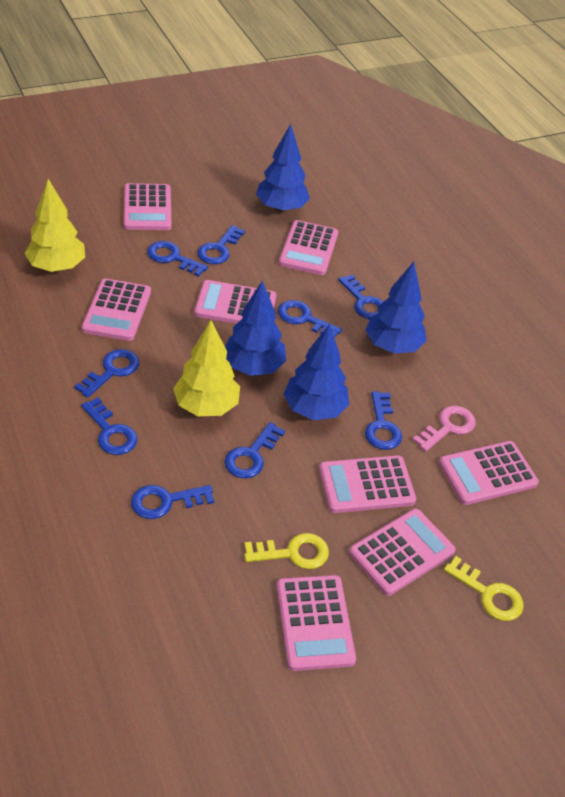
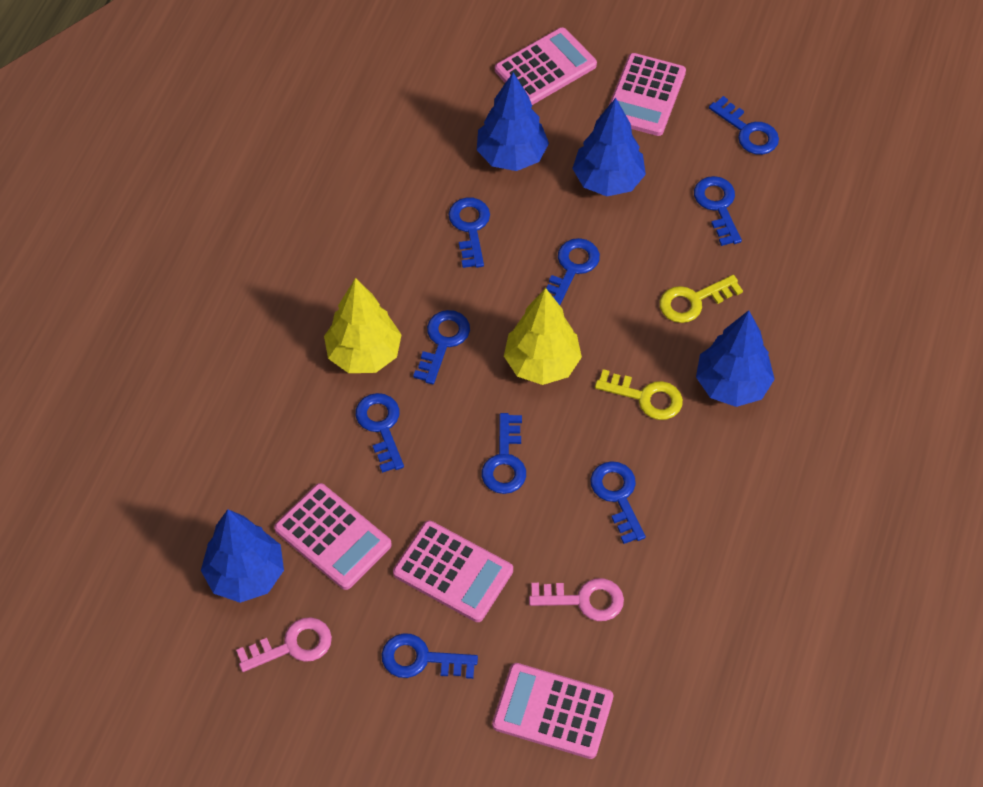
pink calculator: [82,278,151,341] [123,183,171,230] [194,280,276,324] [277,575,356,671] [279,220,338,275] [319,455,416,513] [349,508,456,596] [439,441,539,505] = 8 -> [274,483,392,590] [393,521,513,622] [492,663,613,759] [495,27,597,105] [609,53,686,136] = 5
pink key: [413,406,476,452] = 1 -> [236,617,332,672] [529,578,624,621] = 2

